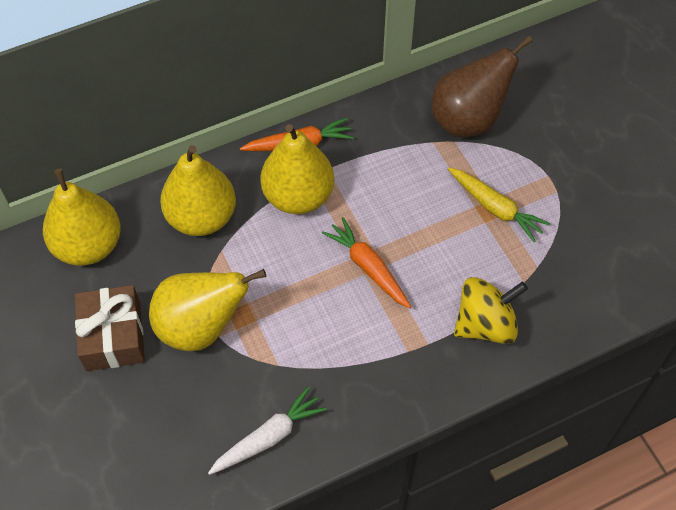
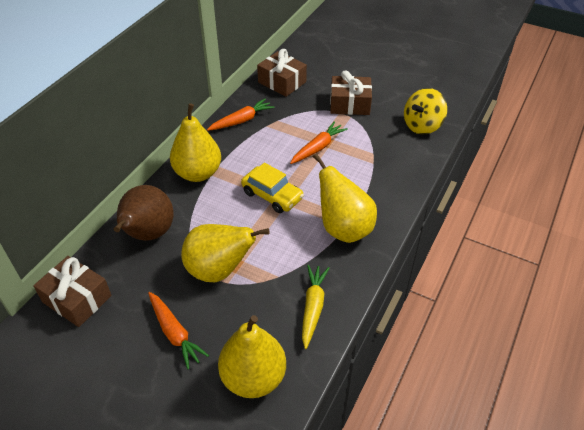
brown gift: [75,285,145,371] = 1 -> [33,256,112,327] [257,49,307,97] [330,70,372,115] = 3
orange carrot: [240,118,354,151] [322,217,411,308] = 2 -> [148,292,209,369] [207,99,275,131] [290,121,348,164] = 3
white carrot: [208,386,327,475] = 1 -> none = 0
yellow car: none = 0 -> [241,163,304,213] = 1

